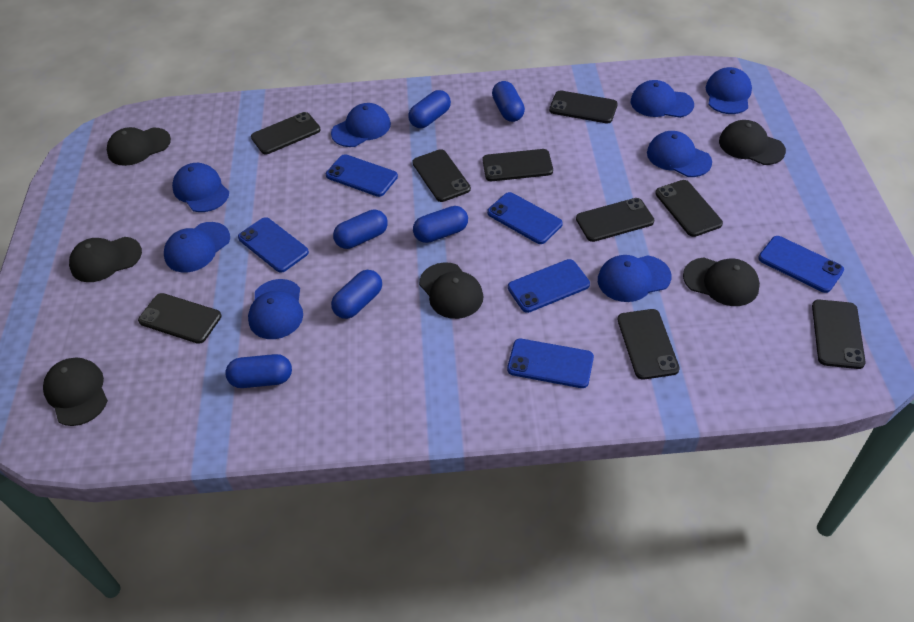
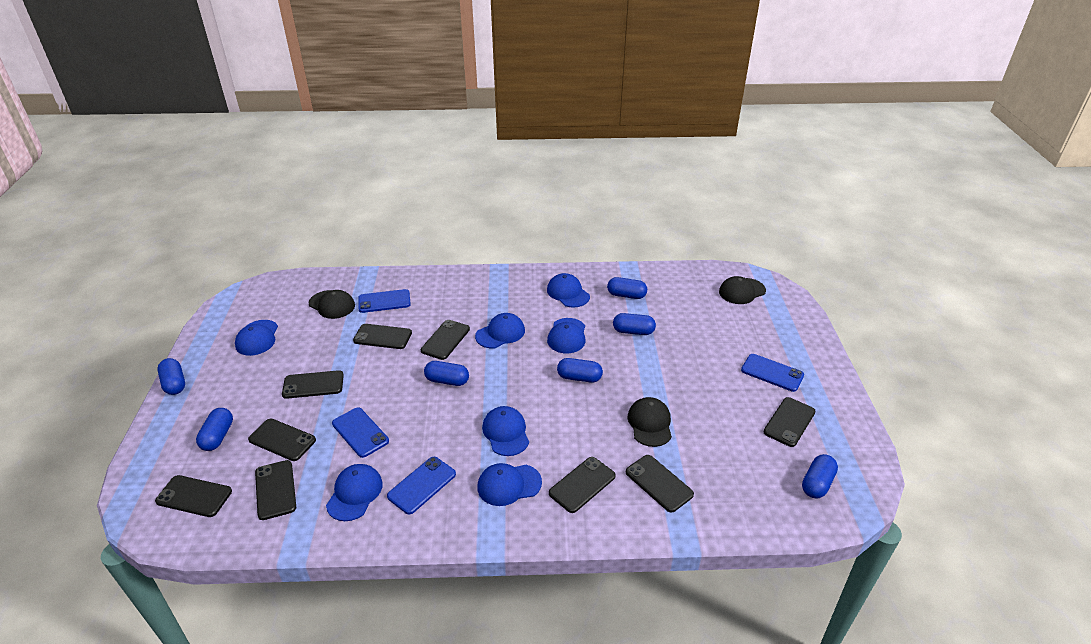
black cap: [43,358,108,426] [69,237,142,282] [107,127,171,166] [419,262,483,319] [683,257,760,306] [719,120,786,165] = 6 -> [309,290,355,319] [628,397,672,447] [719,276,766,304] = 3
blue cap: [164,222,230,272] [172,163,229,212] [248,279,303,339] [331,103,391,147] [598,255,672,302] [631,80,694,118] [647,131,712,177] [705,67,752,114] = 8 -> [235,320,278,356] [326,464,383,521] [475,313,525,348] [477,463,542,506] [482,406,529,456] [547,273,590,308] [547,318,585,353] = 7
blue capsule: [225,354,292,388] [331,270,382,319] [333,209,388,249] [408,90,451,128] [413,206,468,243] [492,81,525,122] = 6 -> [157,358,185,395] [196,408,233,451] [424,361,469,386] [557,358,603,383] [607,277,647,299] [613,313,656,335] [802,454,838,499] = 7
blue phone: [238,217,309,273] [326,154,398,197] [487,192,563,244] [507,339,594,388] [508,259,590,313] [758,236,844,293] = 6 -> [332,407,389,458] [358,289,411,313] [387,457,456,515] [741,354,804,392] = 4

